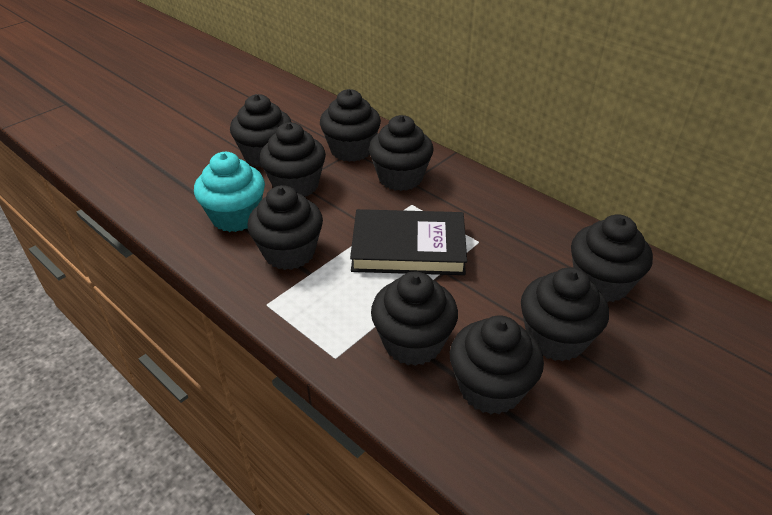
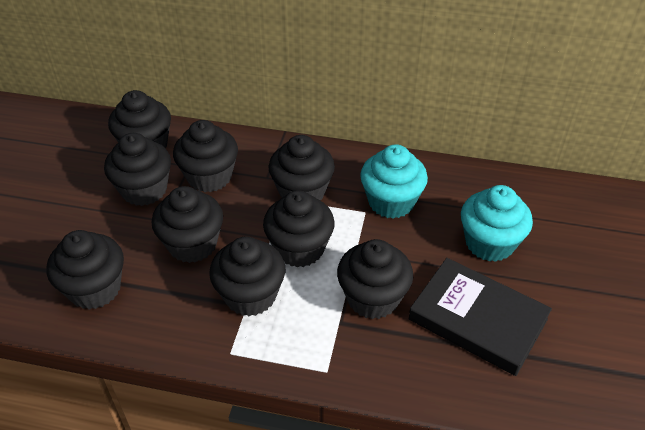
turquoise cupcake: [194,152,265,232] = 1 -> [360,144,428,219] [461,185,533,262] = 2

